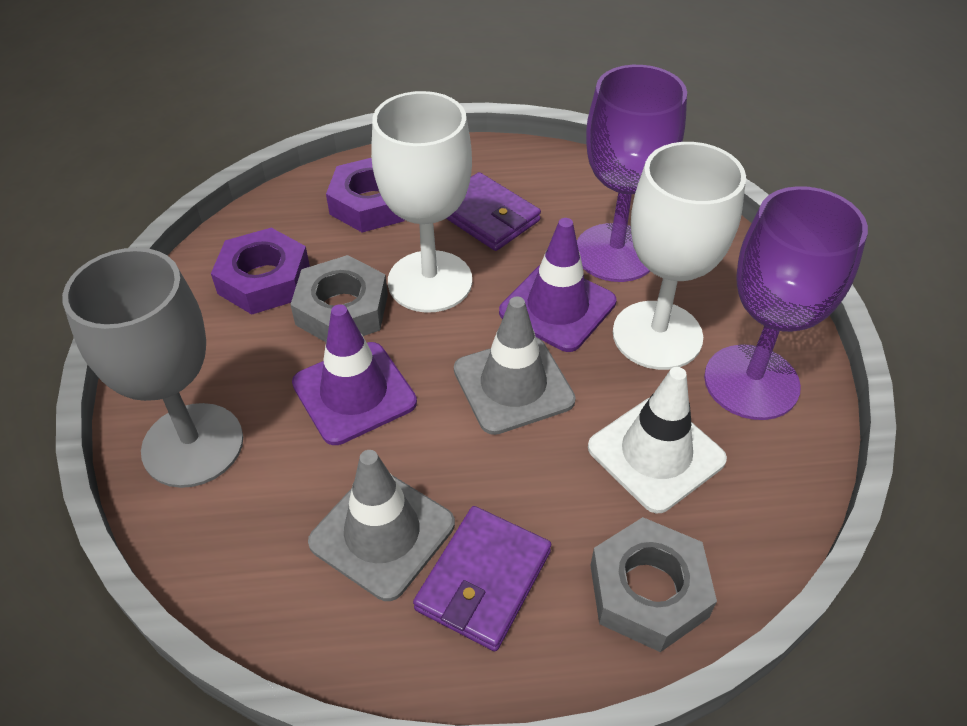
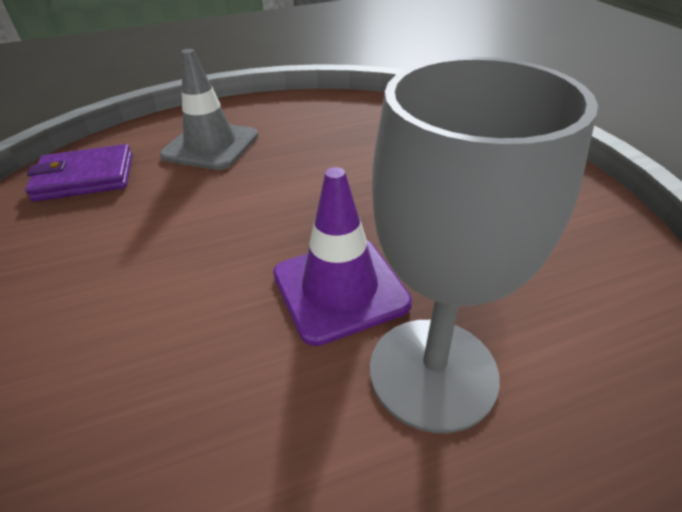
grey nut: [290,255,388,342] [590,517,717,652] = 2 -> none = 0
grey traffic cone: [308,450,455,601] [454,297,576,435] = 2 -> [160,49,258,170] = 1
purple goblet: [577,65,687,282] [704,186,868,420] = 2 -> none = 0
purple nut: [211,228,310,315] [326,158,405,232] = 2 -> none = 0
purple traffic cone: [292,304,417,445] [499,218,617,352] = 2 -> [273,167,412,346] = 1
purple wallet: [413,506,551,651] [446,172,541,251] = 2 -> [25,144,132,202] = 1
white goblet: [371,91,472,313] [613,142,746,370] = 2 -> none = 0
white traffic cone: [588,367,727,513] = 1 -> none = 0

